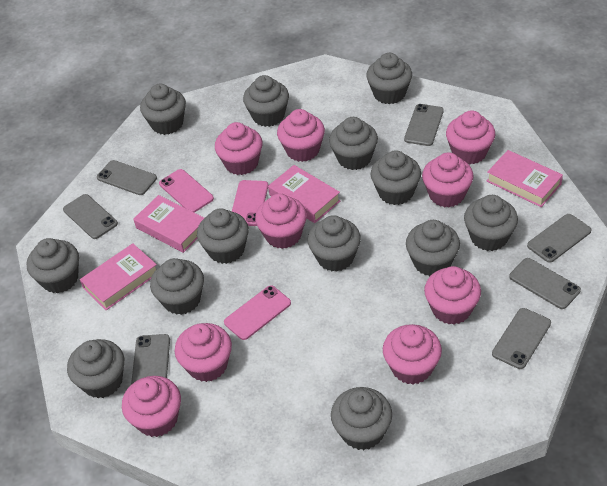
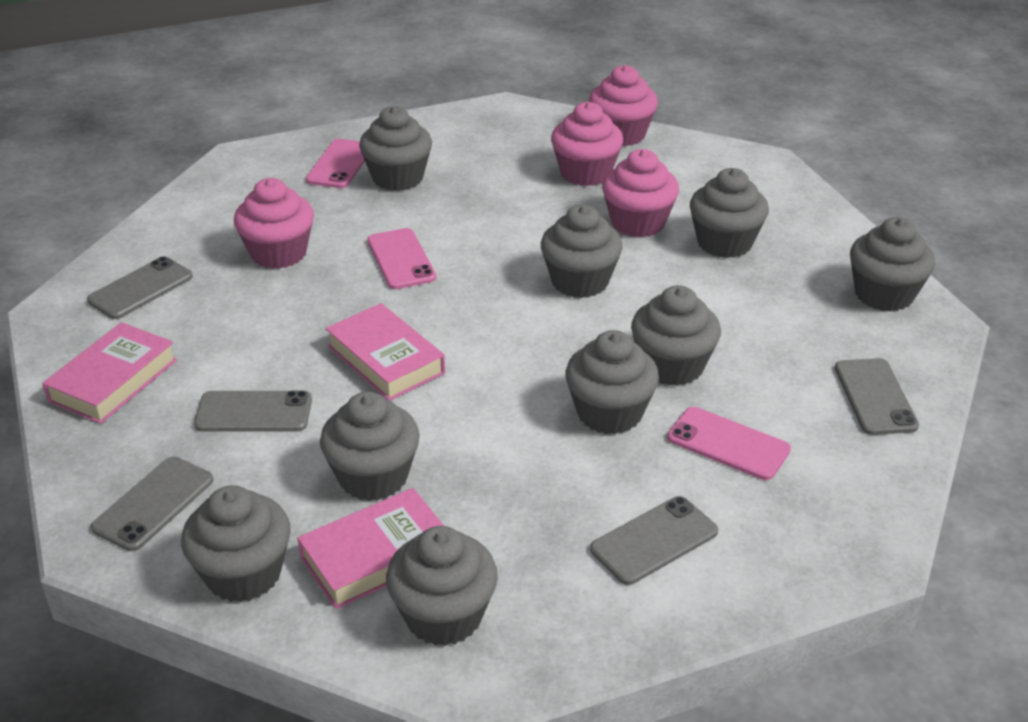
grey cupcake: [27,238,79,293] [67,339,124,398] [140,84,186,135] [150,258,204,315] [197,208,249,264] [243,75,289,127] [308,215,361,272] [329,117,378,170] [331,387,392,450] [366,53,412,104] [371,150,421,205] [406,220,460,276] [464,195,518,251] = 13 -> [181,485,291,602] [320,392,420,501] [359,106,432,191] [386,526,498,646] [541,205,623,298] [565,330,659,434] [631,285,721,386] [690,168,769,258] [850,217,935,312] = 9
grey phone: [63,194,118,239] [97,160,157,195] [131,334,170,385] [404,104,444,146] [492,308,551,369] [509,258,581,309] [527,214,591,263] = 7 -> [87,256,193,319] [91,457,214,551] [194,390,312,432] [590,496,718,585] [835,358,919,435] = 5
pink book: [80,243,157,310] [133,195,204,253] [268,165,340,223] [487,150,563,207] = 4 -> [42,322,177,424] [297,488,444,609] [326,303,445,401] = 3
pink cupcake: [122,376,181,437] [175,323,232,382] [215,122,262,175] [255,194,307,249] [277,109,325,162] [383,324,442,384] [422,152,474,207] [424,266,481,325] [446,110,495,164] = 9 -> [234,178,314,269] [551,102,623,186] [589,65,658,146] [602,149,679,237] = 4

